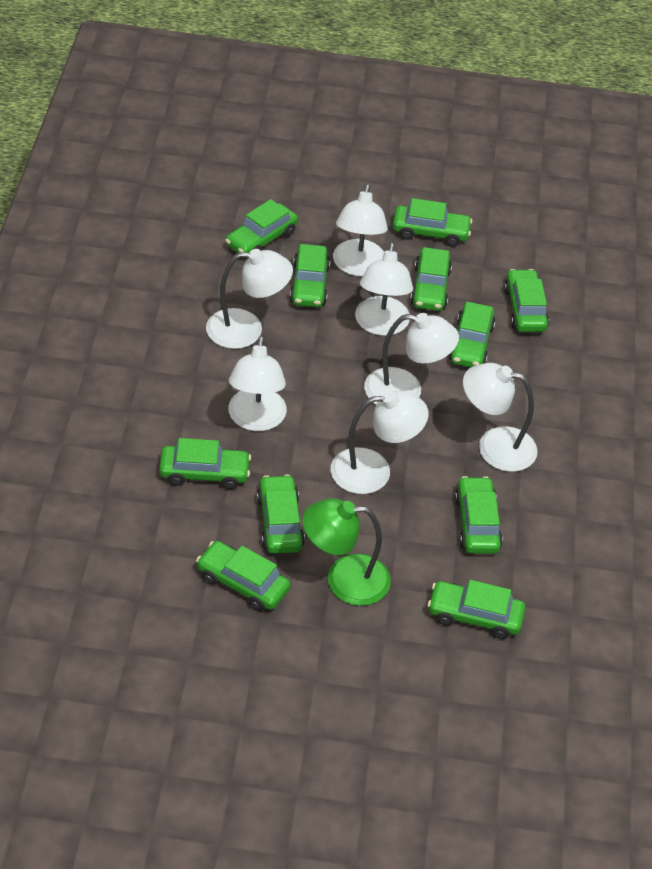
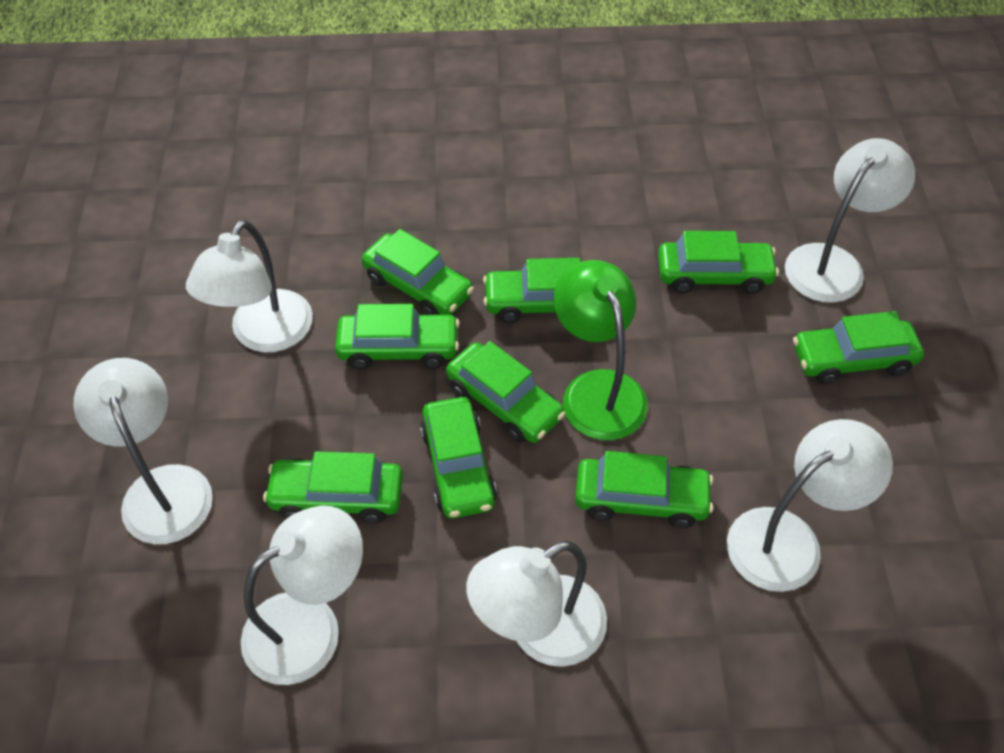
green car: [159,438,251,489] [196,541,291,611] [225,199,298,253] [257,474,305,554] [290,244,330,307] [393,198,472,247] [410,247,452,311] [428,580,525,639] [449,302,496,367] [455,476,503,554] [504,269,549,332] = 11 -> [263,451,403,523] [335,304,460,369] [361,229,474,315] [420,397,497,519] [446,341,565,443] [483,258,581,323] [575,451,713,528] [658,231,779,294] [793,311,924,384] = 9
white lamp: [206,249,293,349] [228,335,287,431] [331,390,429,494] [333,184,388,276] [355,242,413,336] [364,313,459,404] [463,363,538,472] = 7 -> [73,358,213,544] [186,220,313,352] [241,505,363,685] [466,541,607,667] [727,419,893,592] [785,138,915,303] = 6

